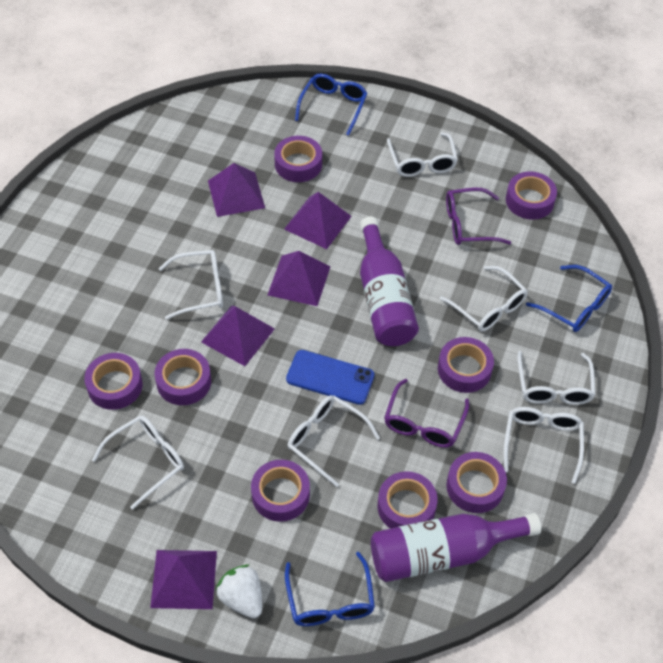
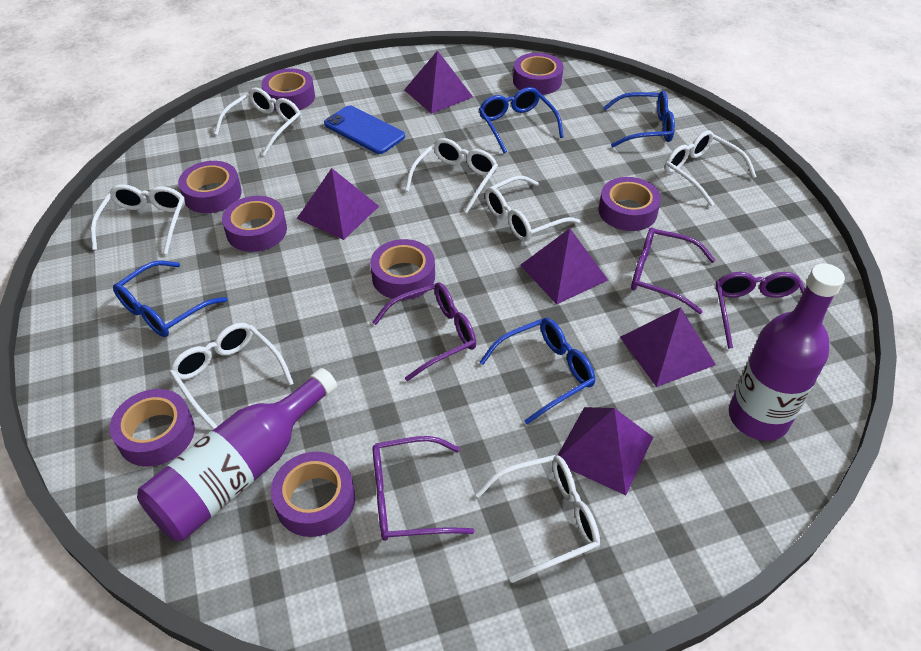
blue glasses: [285,552,375,626] [295,74,368,136] [526,265,612,332] = 3 -> [113,260,228,337] [479,87,564,153] [479,318,595,424] [603,91,675,147] = 4
purple glasses: [384,378,469,448] [446,188,511,245] = 2 -> [372,283,476,381] [373,436,474,541] [631,227,715,314] [715,272,805,349] = 4
white strawberry: [215,565,262,618] = 1 -> none = 0

